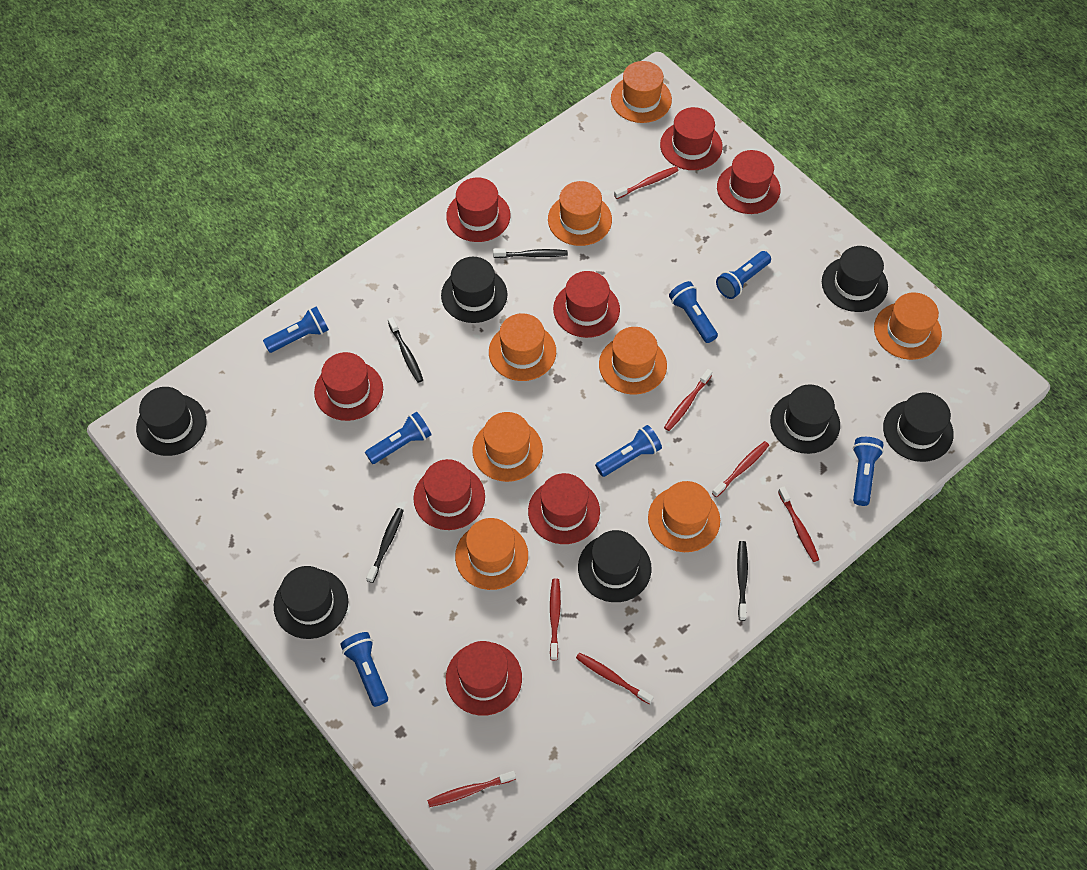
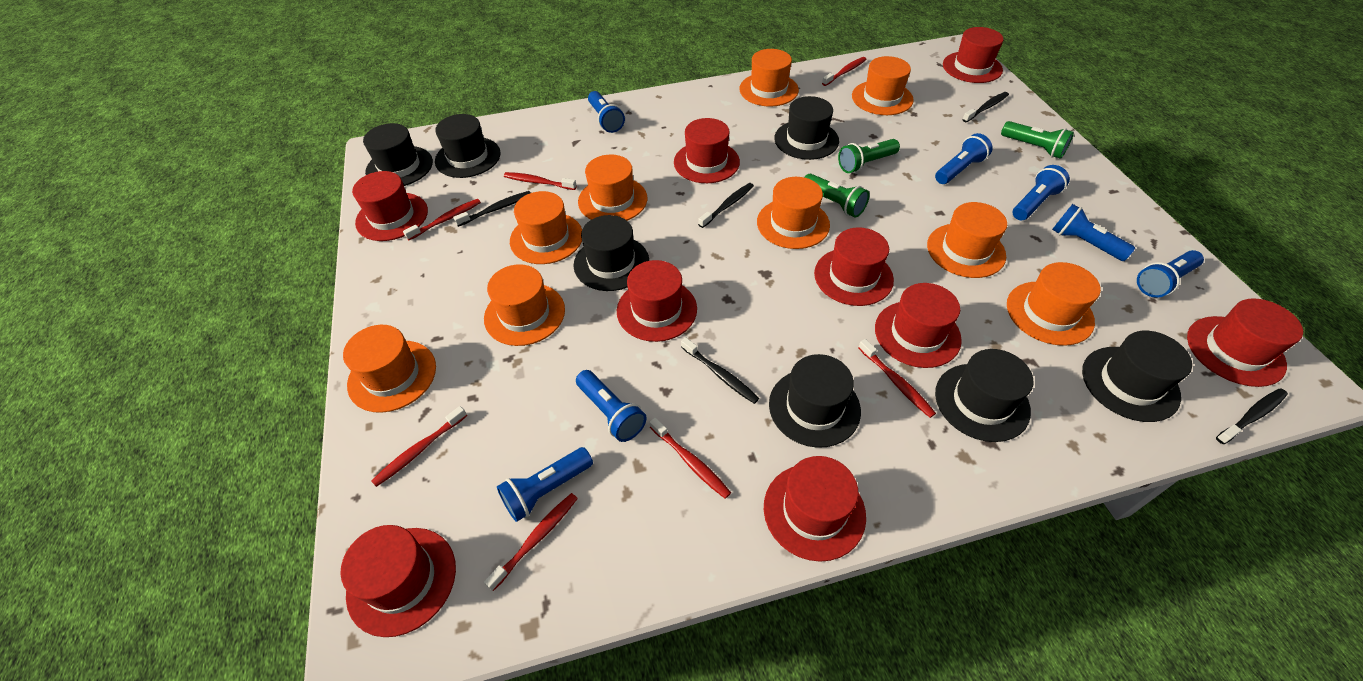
black toothbrush: [366,508,404,583] [388,317,423,383] [493,249,568,258] [737,541,748,621] = 4 -> [453,191,530,227] [681,337,759,404] [698,183,754,228] [962,92,1009,122] [1216,388,1288,444] = 5
green flashlight: none = 0 -> [804,174,870,218] [838,139,900,173] [1001,121,1074,159] = 3
orange hat: [455,518,528,590] [472,412,543,482] [489,313,556,381] [548,181,612,246] [599,327,667,394] [611,61,672,123] [648,481,720,552] [874,293,942,360] = 8 -> [343,325,436,413] [484,264,565,346] [510,191,582,264] [578,154,647,221] [739,49,799,107] [757,177,830,249] [852,56,914,115] [927,202,1007,278] [1007,262,1101,346] = 9
red hat: [314,352,383,421] [413,459,485,530] [446,177,510,242] [446,641,522,716] [528,473,600,544] [553,271,620,338] [660,107,723,170] [717,150,780,214] = 8 -> [341,525,456,637] [352,171,428,241] [617,260,697,342] [674,118,740,183] [764,456,866,562] [814,227,894,306] [875,283,962,368] [943,27,1004,83] [1187,298,1303,387] = 9

